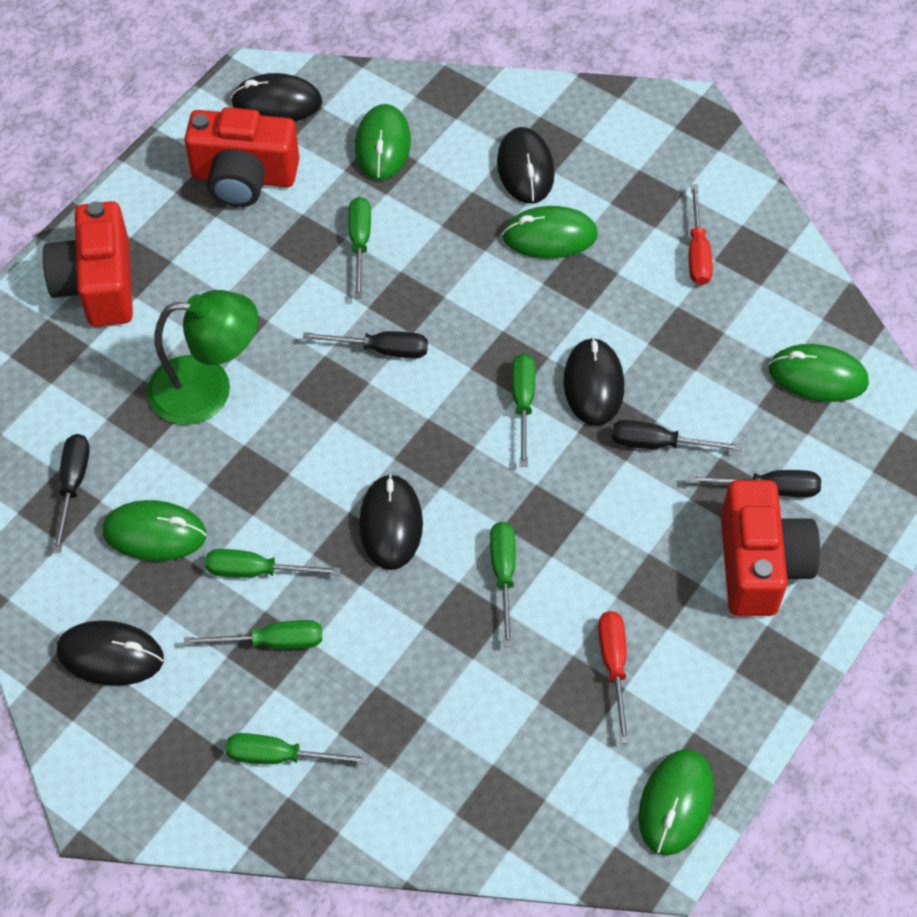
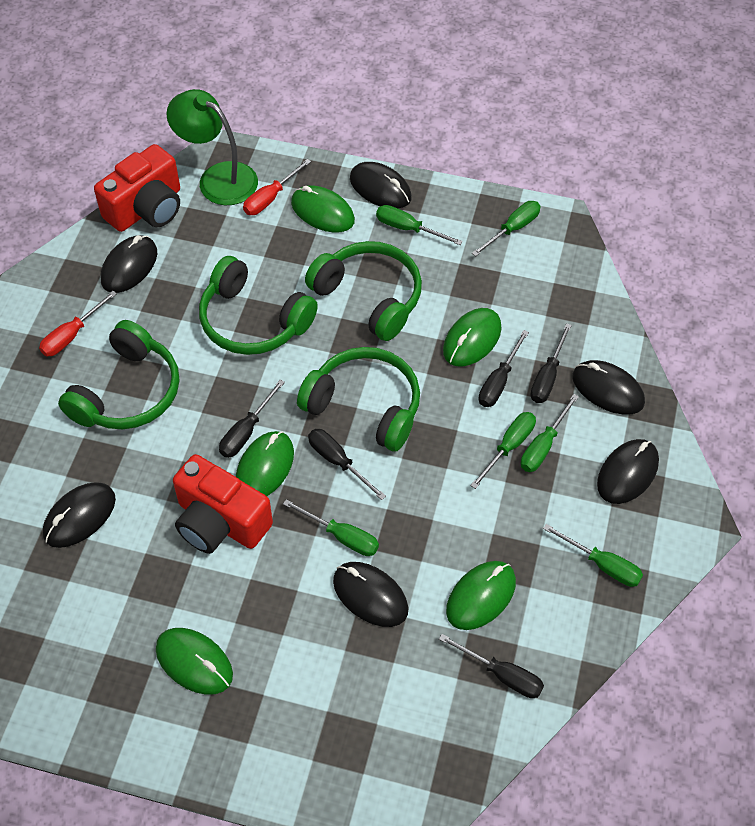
black mouse: [56,620,164,686] [231,73,322,121] [359,474,423,570] [497,127,555,204] [564,337,624,426] = 5 -> [43,482,116,548] [100,235,157,293] [333,562,408,627] [350,162,412,209] [572,360,645,415] [597,439,659,504] = 6
black screwdriver: [53,434,90,553] [303,331,428,359] [612,420,742,451] [688,470,821,497] = 4 -> [219,380,285,458] [308,429,386,500] [439,634,544,698] [479,330,529,407] [530,323,572,403] = 5
green headphones: none = 0 -> [58,320,179,429] [199,256,318,355] [297,347,420,451] [305,241,422,341] = 4
red camera: [43,201,133,327] [184,107,299,207] [721,480,820,616] = 3 -> [94,144,180,232] [173,454,273,554] = 2

